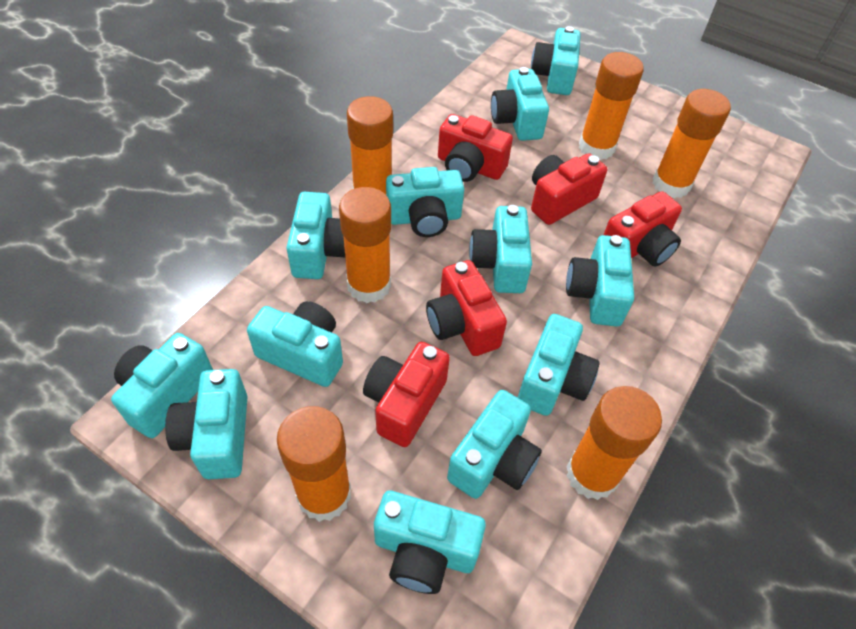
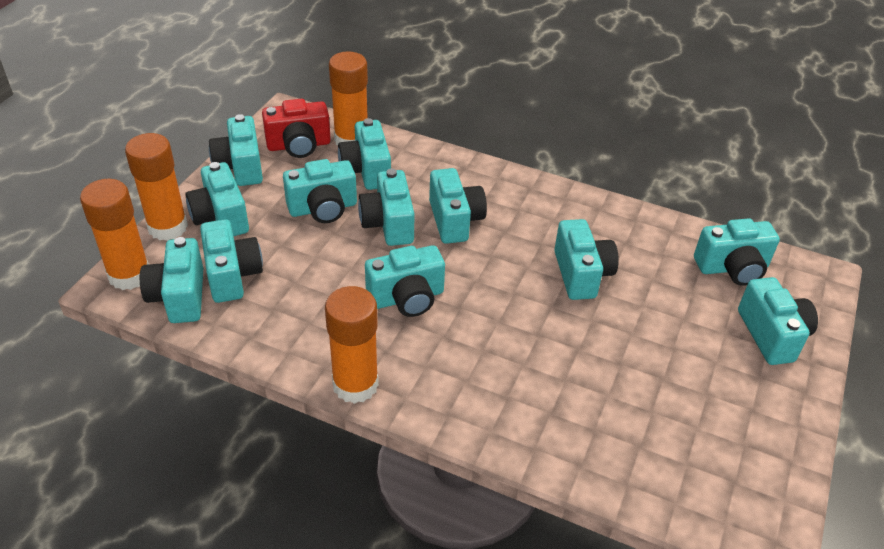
orange glue stick: [277,406,351,522] [339,187,391,303] [347,96,393,195] [566,386,662,500] [579,52,644,160] [652,89,731,198] = 6 -> [80,179,149,290] [125,133,188,241] [325,286,379,404] [329,52,368,146] = 4
red camera: [363,342,450,447] [426,260,507,356] [438,114,513,182] [531,153,607,225] [604,191,682,267] = 5 -> [262,99,331,158] = 1

